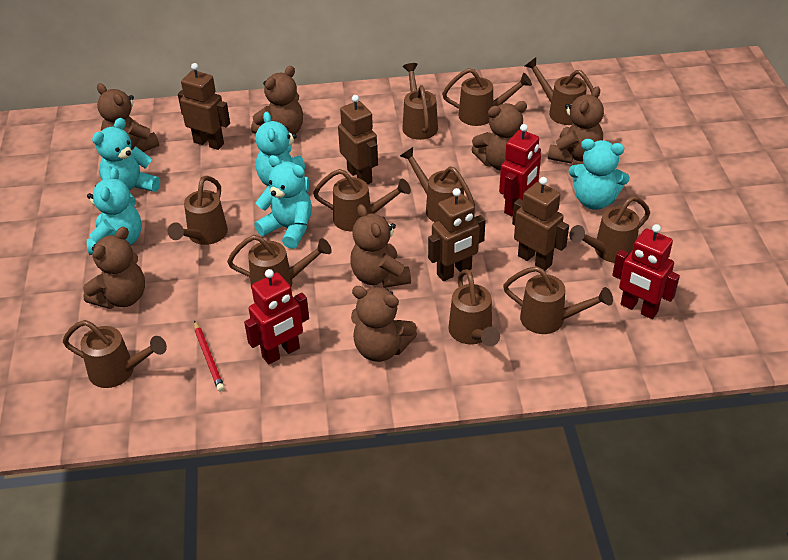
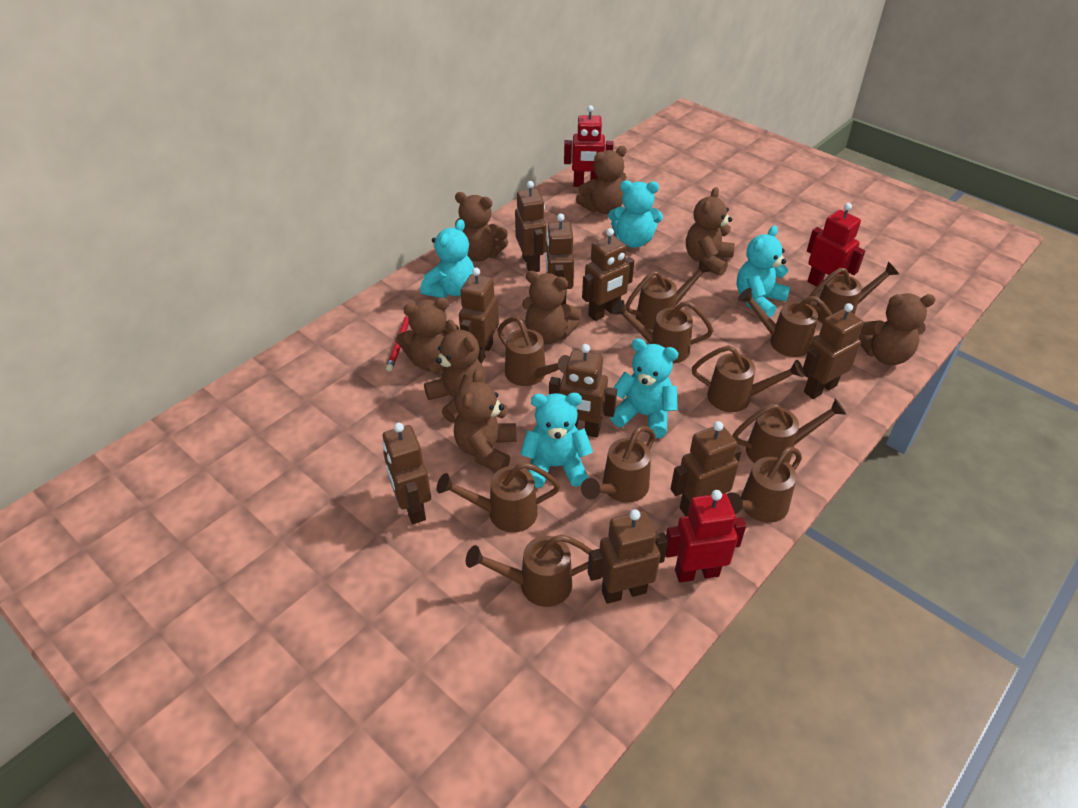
brown robot: [178,63,230,150] [338,95,378,185] [428,188,486,281] [512,177,569,271] = 4 -> [383,423,431,524] [459,268,499,364] [515,181,546,272] [546,214,574,305] [549,344,617,438] [582,228,634,321] [588,509,668,604] [671,421,742,516] [803,303,863,399] = 9
brown teddy bear: [83,227,145,309] [97,83,159,152] [251,66,303,134] [350,204,411,288] [351,286,417,362] [471,101,527,171] [548,86,604,164] = 7 -> [396,298,459,372] [424,320,486,423] [454,369,517,471] [455,192,508,262] [522,271,582,344] [576,146,627,214] [686,187,735,276] [858,293,936,365] = 8

